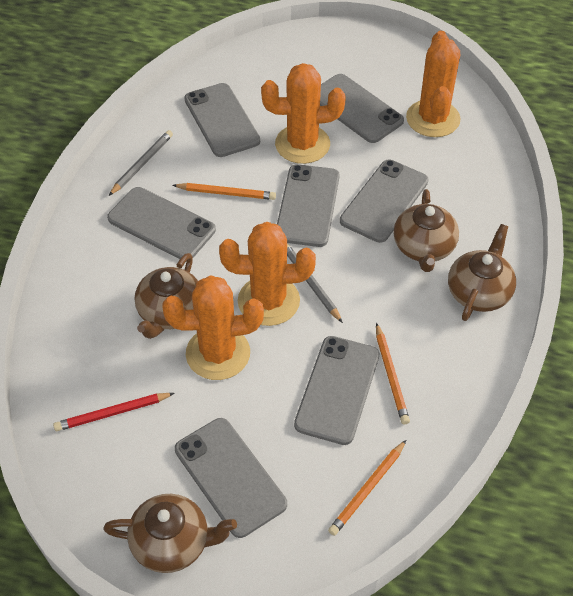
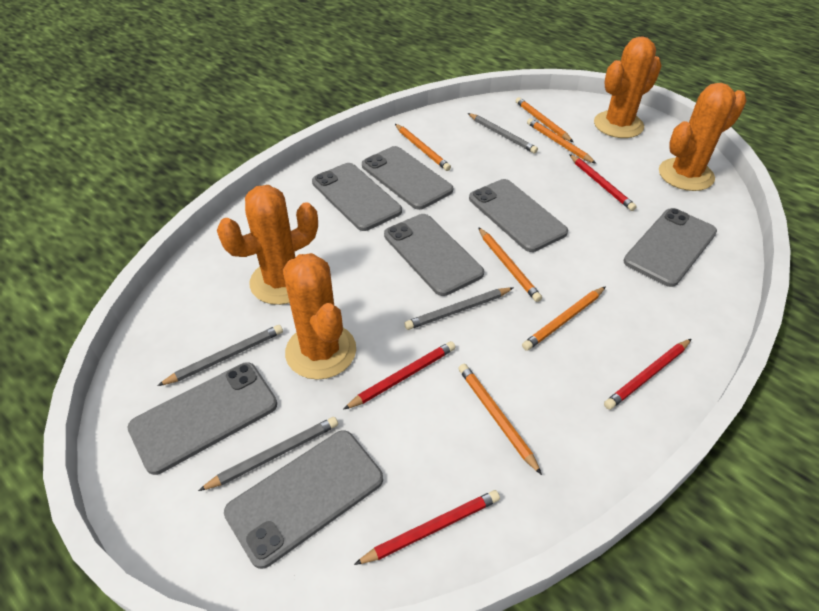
brown teapot: [103,494,237,573] [135,253,198,339] [394,189,459,272] [448,224,516,321] = 4 -> none = 0
grey pencil: [109,130,173,196] [287,243,343,323] = 2 -> [157,325,283,386] [198,417,338,491] [404,287,514,330] [468,113,538,153] = 4
orange pencil: [173,183,276,200] [328,440,406,536] [376,323,410,424] = 3 -> [395,124,451,171] [458,364,542,475] [478,227,542,302] [516,97,573,142] [522,286,606,351] [527,118,596,164] = 6
red pencil: [53,393,174,431] = 1 -> [343,341,456,410] [354,490,500,565] [569,154,637,211] [604,339,691,410] = 4

